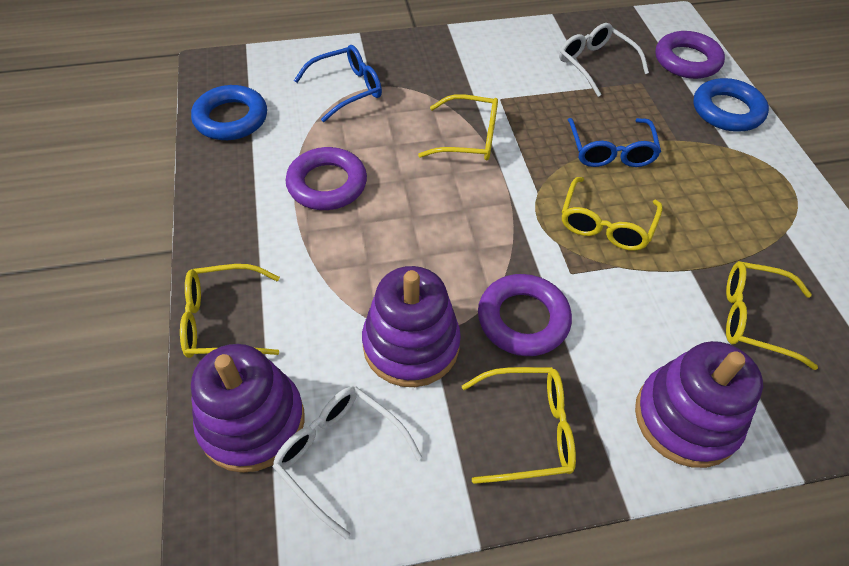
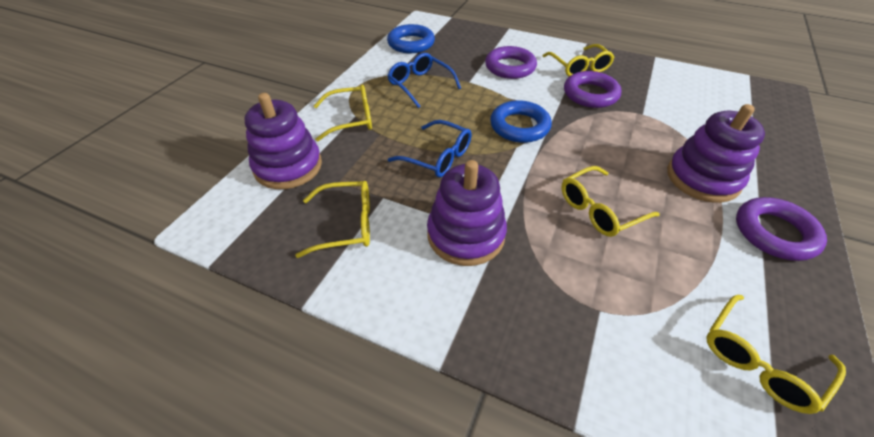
white glasses: [273,387,422,539] [559,23,649,97] = 2 -> none = 0

